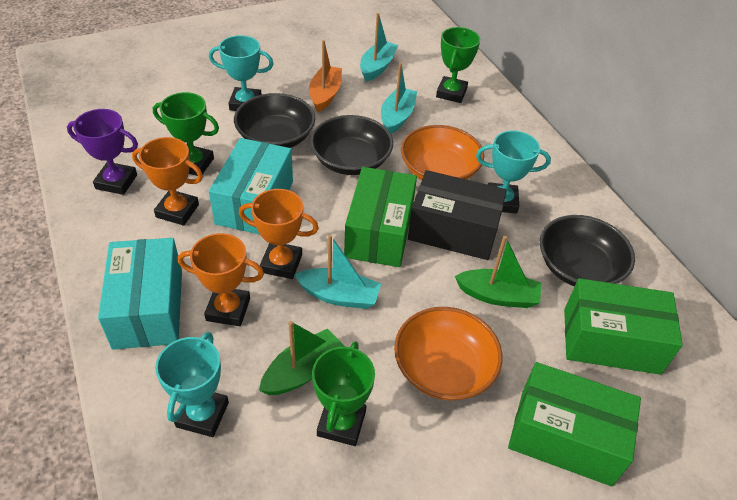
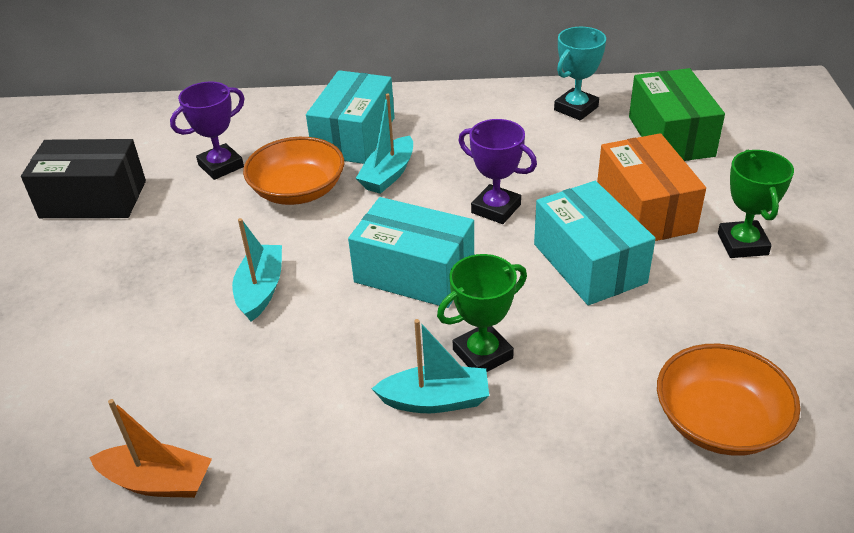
black bowl: [234,93,315,148] [310,115,393,175] [540,215,635,287] = 3 -> none = 0
green boat: [259,321,345,395] [455,236,541,308] = 2 -> none = 0
green box: [344,167,417,267] [508,362,641,486] [564,278,683,375] = 3 -> [629,68,725,161] = 1
green trophy: [153,92,219,176] [312,341,375,446] [436,27,480,103] = 3 -> [437,254,527,372] [718,150,794,258] = 2
orange box: none = 0 -> [597,133,706,241] = 1
orange trophy: [132,137,203,225] [178,233,264,326] [239,189,319,279] = 3 -> none = 0
purple trophy: [67,109,138,195] = 1 -> [170,82,245,180] [458,119,537,224] = 2
turquoise box: [98,238,182,350] [209,138,293,234] = 2 -> [306,70,395,164] [348,197,474,308] [534,181,656,305] = 3
turquoise trophy: [155,332,229,437] [209,35,274,111] [476,130,551,214] = 3 -> [554,27,606,120] = 1

